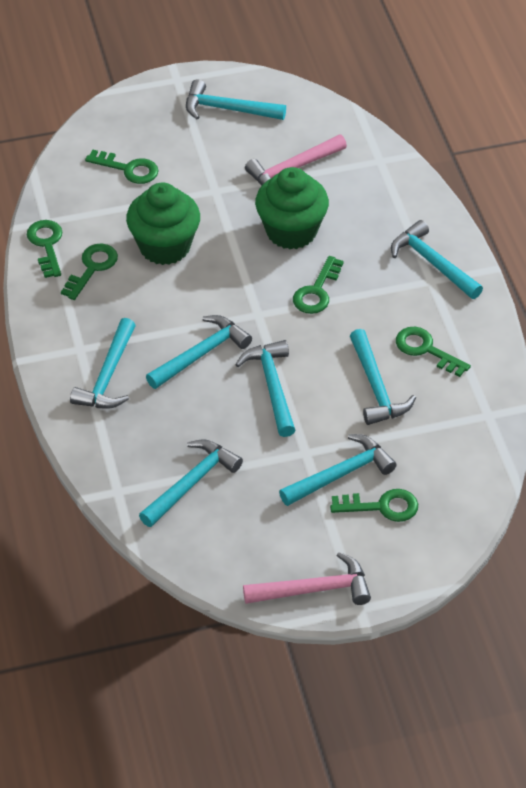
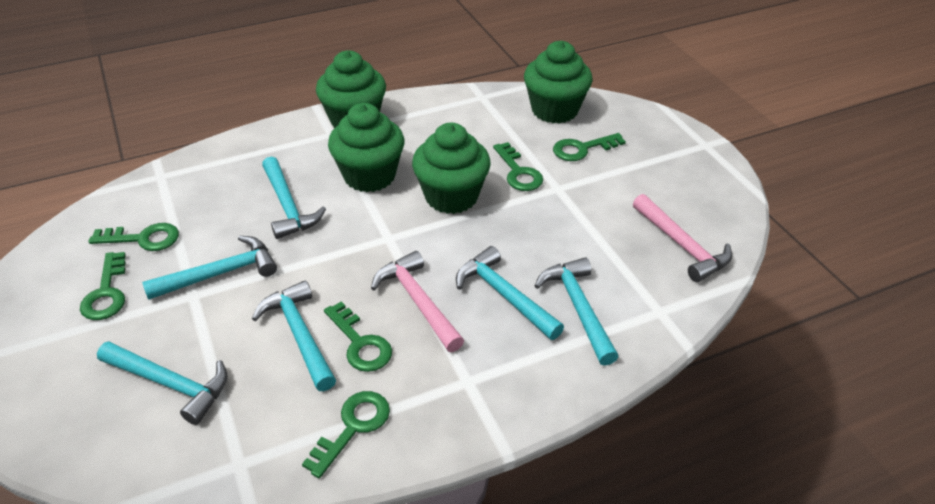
green cupcake: [126,183,200,265] [255,167,329,249] = 2 -> [316,50,386,129] [328,103,404,192] [412,123,491,214] [524,41,593,124] = 4
turquoise hammer: [70,318,136,409] [139,440,243,527] [146,315,252,389] [186,79,286,120] [235,340,295,437] [279,434,396,506] [350,329,416,425] [391,220,483,299] = 8 -> [97,341,228,425] [142,236,277,300] [252,280,336,391] [262,156,326,239] [456,246,564,340] [535,257,619,366] = 6

